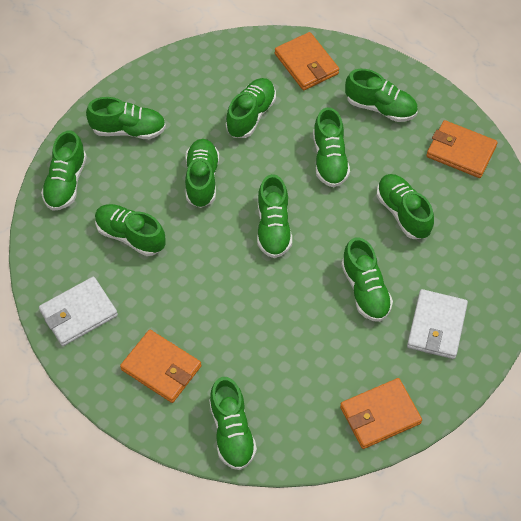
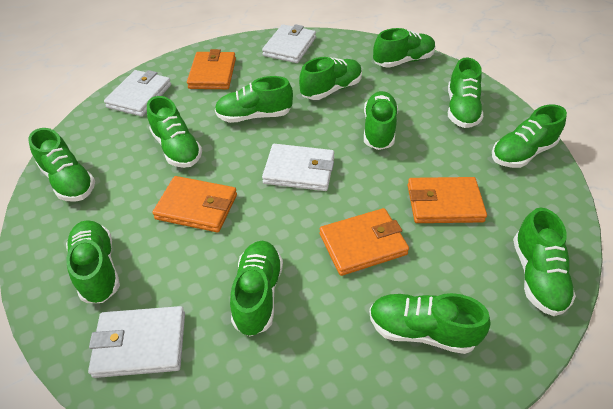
green shoe: [41,130,87,211] [86,97,166,139] [95,204,166,256] [185,139,219,208] [209,377,257,470] [226,78,276,138] [257,174,292,258] [313,107,350,187] [341,237,393,322] [345,69,418,122] [377,174,434,239] = 11 -> [28,128,95,202] [66,220,120,303] [147,96,202,168] [215,76,293,123] [230,241,283,336] [299,57,362,100] [364,91,398,150] [369,293,491,354] [373,28,436,68] [448,58,483,128] [492,104,567,168] [513,208,576,316] = 12
white wallet: [39,277,118,346] [407,289,468,359] = 2 -> [88,306,185,378] [104,70,171,116] [262,24,316,63] [262,144,334,191] = 4

